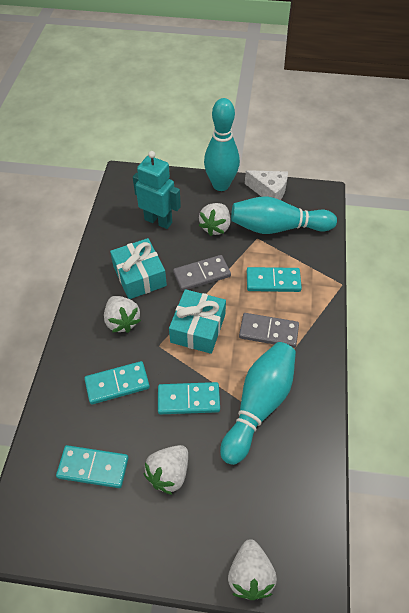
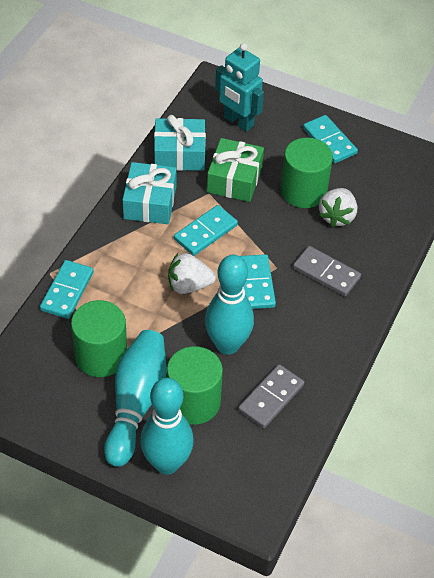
green cylinder: none = 0 -> [71,300,127,377] [167,346,223,425] [281,138,333,208] = 3
green gift: none = 0 -> [207,138,264,202] = 1
white cheese: [245,170,288,200] = 1 -> none = 0
white strawberry: [104,296,141,333] [143,445,188,495] [199,203,230,236] [228,539,277,600] = 4 -> [168,253,216,294] [319,188,357,227] = 2

